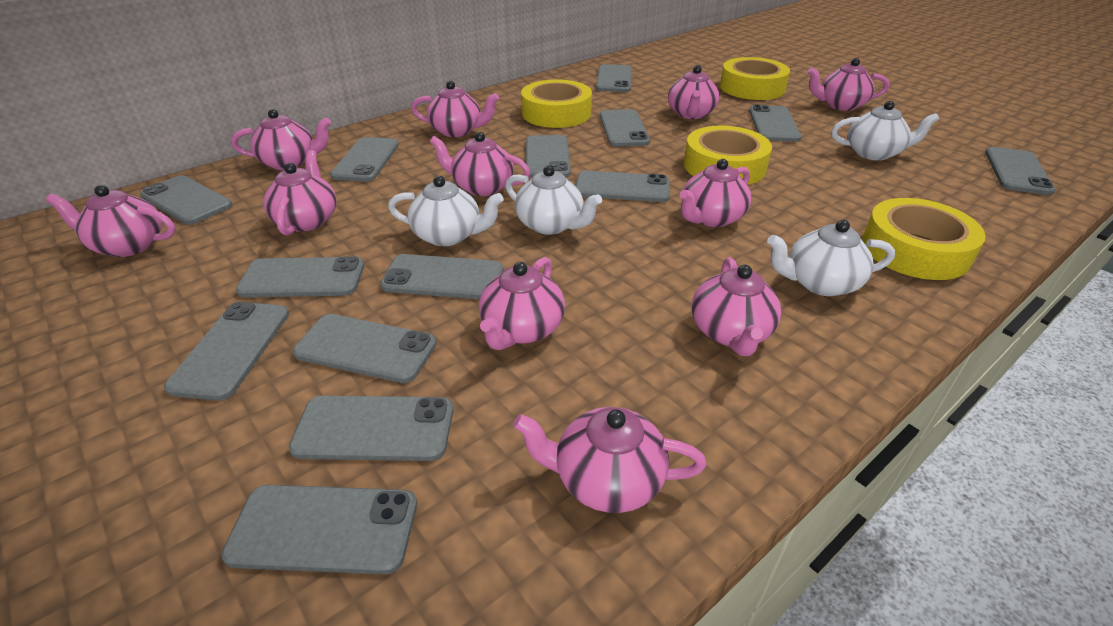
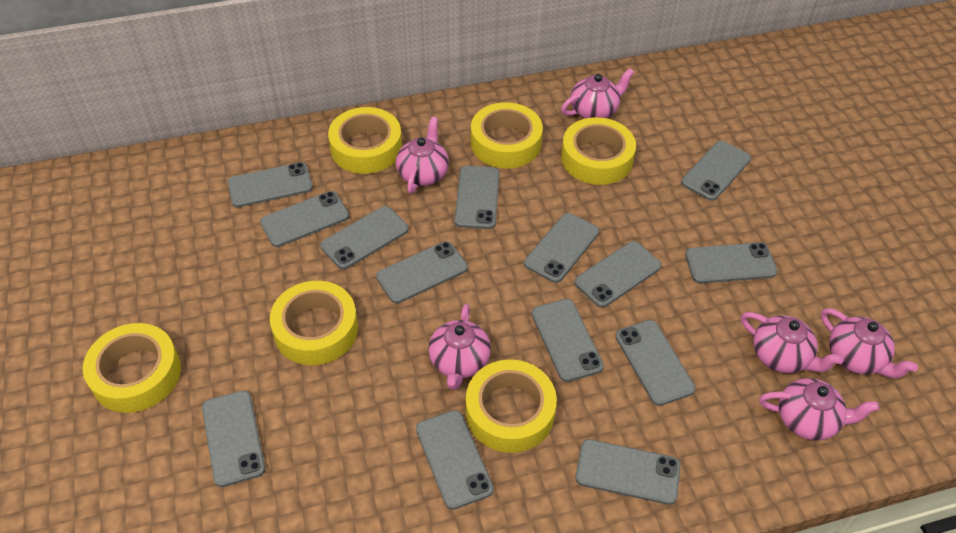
pink teapot: [46,185,175,257] [231,109,331,170] [263,150,336,235] [411,81,499,137] [429,132,531,196] [479,257,565,350] [513,407,706,513] [668,65,719,119] [680,159,751,227] [692,257,781,356] [808,58,889,111] = 11 -> [396,117,449,194] [429,304,491,390] [561,68,634,118] [741,312,844,373] [759,378,879,441] [821,308,918,378] = 6
white teapot: [388,176,504,246] [505,165,602,235] [767,220,895,296] [831,101,939,160] = 4 -> none = 0
yellow tape: [521,79,592,128] [684,126,772,185] [720,57,790,100] [862,198,986,280] = 4 -> [83,323,181,413] [270,281,358,365] [328,107,402,174] [466,359,557,453] [471,102,543,168] [561,117,636,185] = 6

